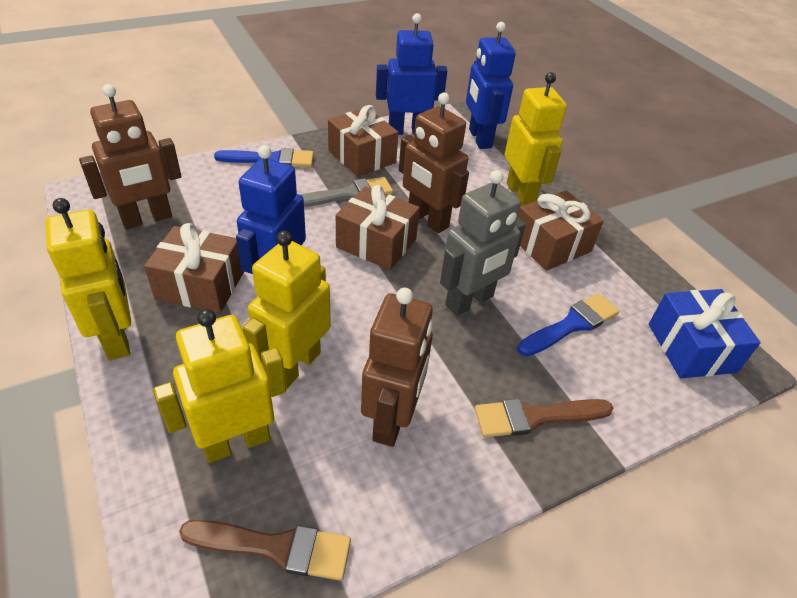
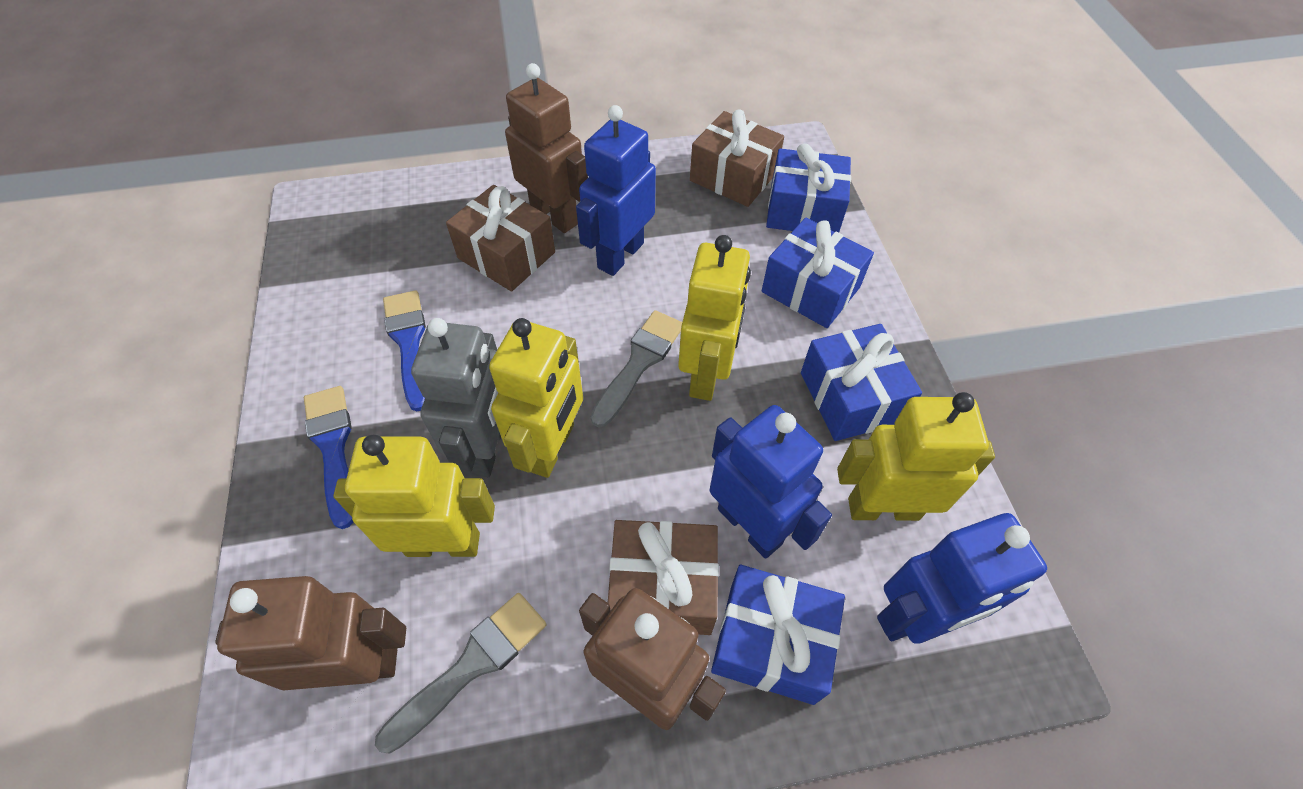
blue gift: [649,289,761,378] = 1 -> [711,565,845,705] [762,218,874,328] [766,144,851,233] [801,324,922,441] = 4
brown brush: [179,520,351,581] [475,399,613,438] = 2 -> none = 0
brown gift: [144,223,244,313] [328,105,399,177] [336,185,420,270] [518,190,604,271] = 4 -> [446,185,555,292] [608,520,719,635] [690,109,784,207] = 3
grey brush: [301,177,393,207] = 1 -> [375,593,547,754] [591,310,682,428] = 2

